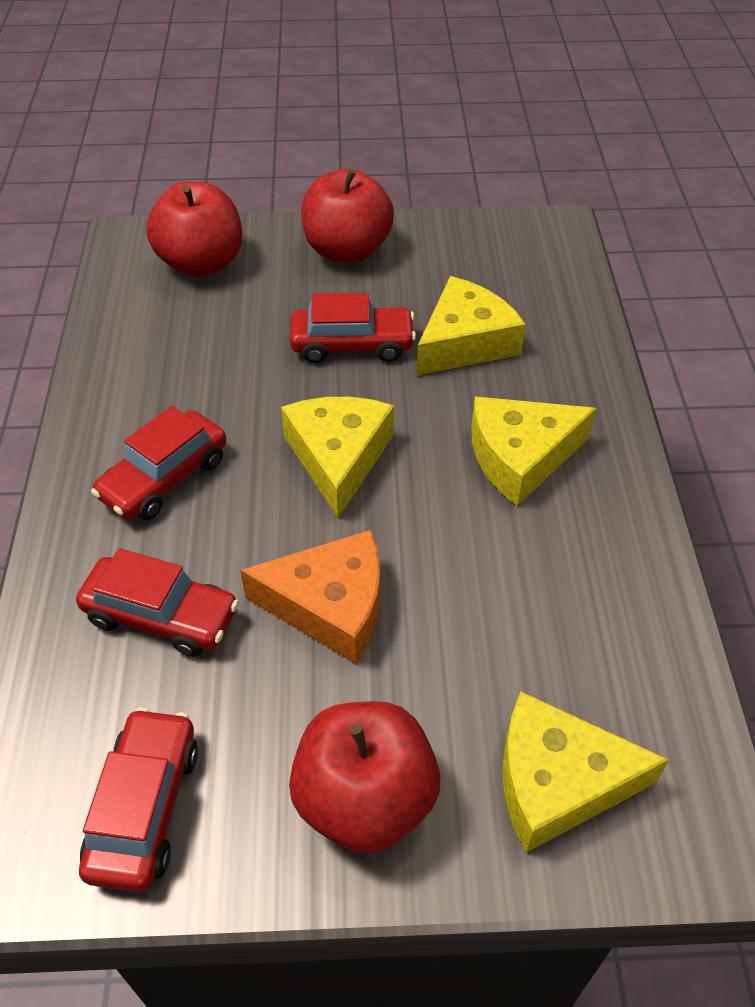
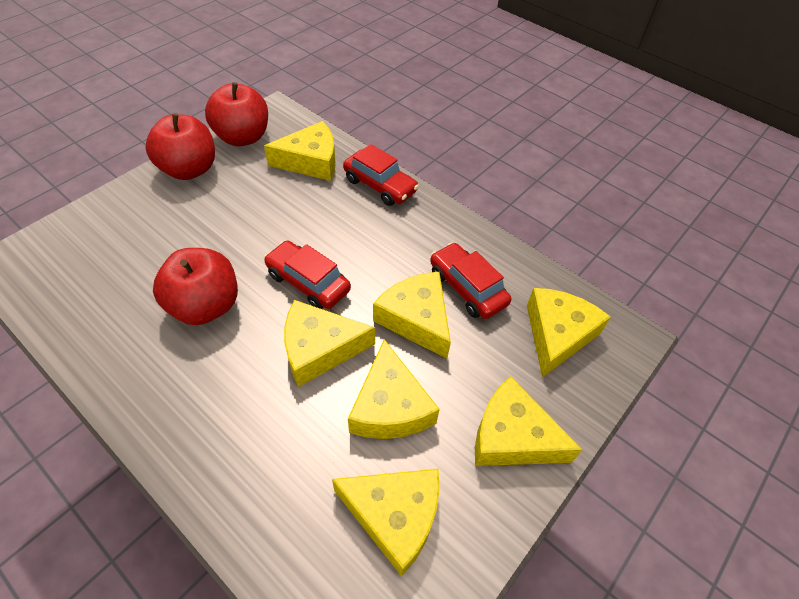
orange cheese: [240,530,380,664] = 1 -> none = 0
red car: [76,548,239,657] [79,707,198,892] [91,406,226,520] [290,293,416,363] = 4 -> [264,241,351,309] [343,144,419,206] [430,242,511,319] = 3
yellow cheese: [281,397,394,518] [416,276,526,376] [471,397,597,506] [502,691,669,853] = 4 -> [264,121,336,181] [284,300,375,387] [332,469,440,577] [348,339,440,439] [373,272,451,359] [475,376,582,466] [527,288,611,378] = 7

